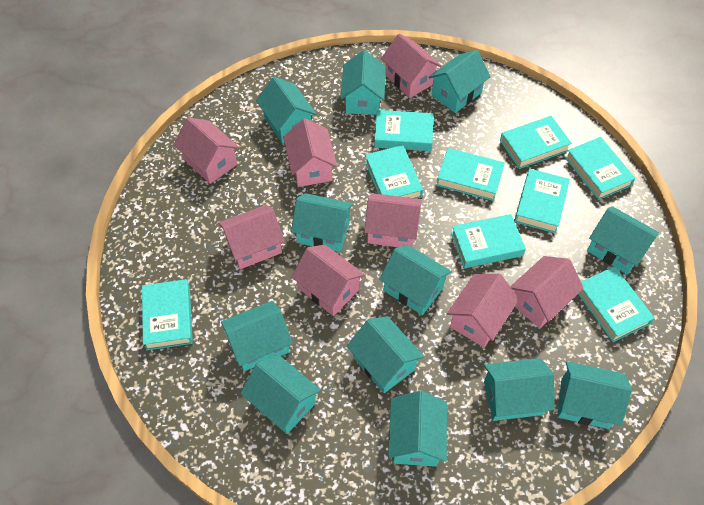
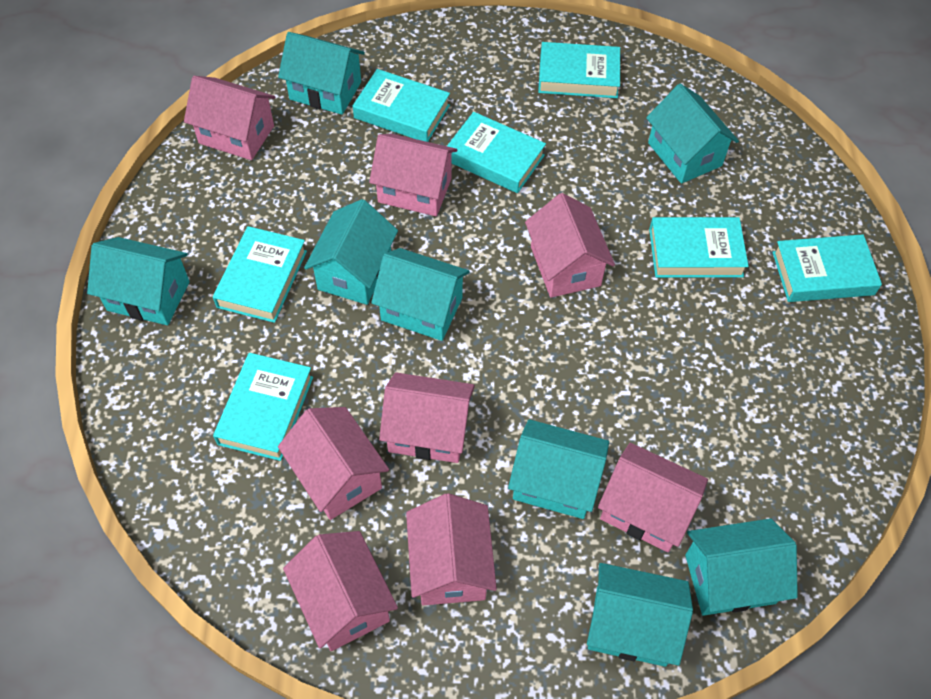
turquoise book: [142,279,193,350] [365,145,423,199] [374,110,433,151] [436,148,505,201] [451,214,526,268] [500,116,572,169] [514,169,570,233] [565,137,636,200] [578,266,655,342] = 9 -> [213,226,307,323] [213,353,313,461] [353,69,450,142] [447,112,546,193] [538,42,620,98] [649,217,749,278] [772,234,882,302] = 7
turquoise house: [221,301,293,372] [240,355,321,434] [256,77,316,144] [291,193,354,252] [341,50,386,115] [347,316,424,393] [379,245,452,315] [388,391,447,467] [428,50,491,113] [484,358,555,421] [558,361,632,429] [587,206,659,275] = 12 -> [87,237,190,325] [278,32,365,115] [304,199,398,305] [371,248,469,341] [508,419,609,519] [587,563,693,667] [646,83,739,184] [685,518,798,616] = 8

